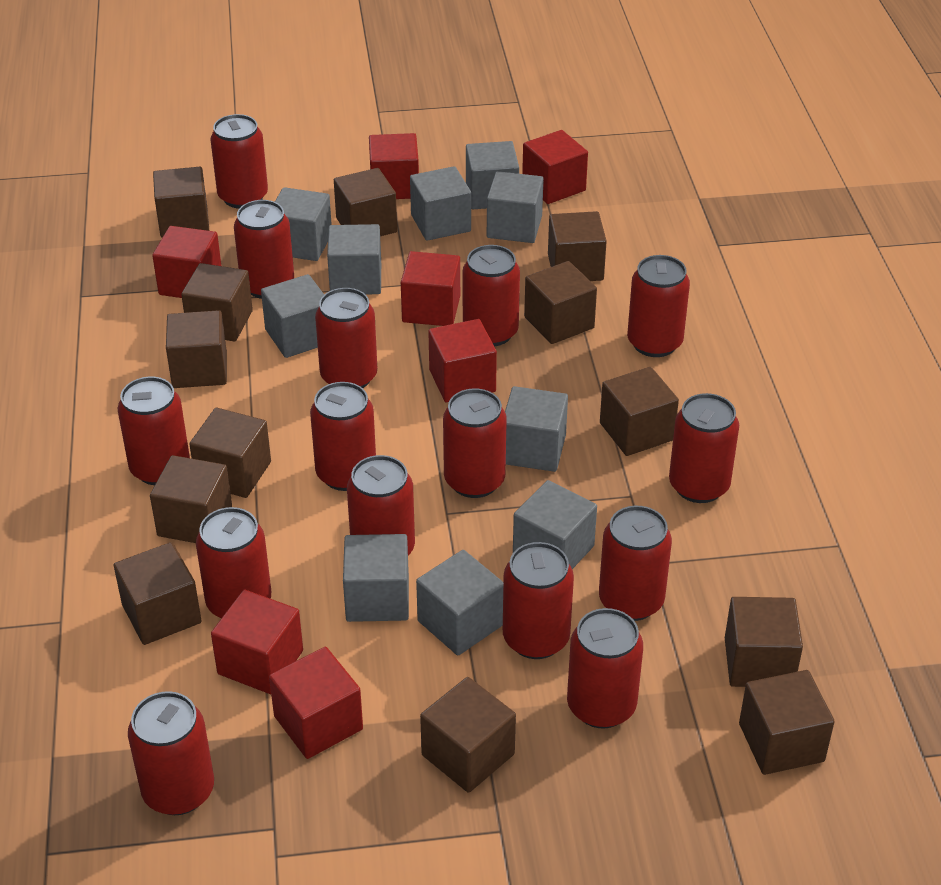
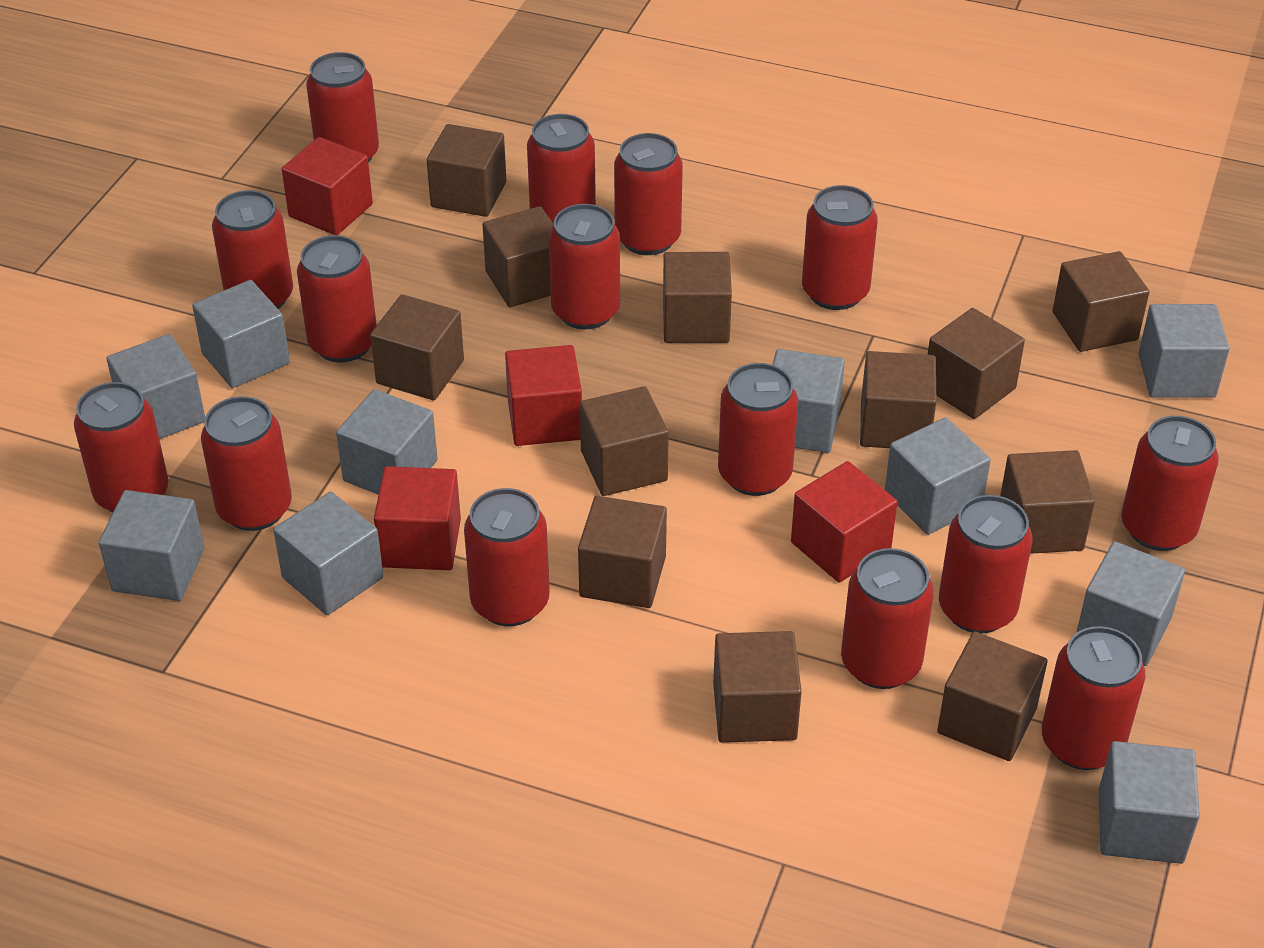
brown cube: [114,542,202,645] [150,455,232,543] [153,167,209,237] [166,310,227,388] [181,263,253,341] [189,408,271,498] [334,168,397,236] [420,677,516,793] [524,261,597,344] [548,211,607,281] [600,367,679,456] [725,597,803,687] [739,670,835,775] = 13 -> [370,294,464,400] [427,124,506,217] [482,206,554,307] [578,496,667,608] [580,386,669,496] [663,252,732,343] [713,631,802,743] [860,351,936,448] [927,308,1025,419] [937,632,1047,761] [1000,450,1095,554] [1052,251,1149,352] = 12
red cube: [152,226,221,298] [211,590,303,694] [269,647,363,759] [369,133,419,199] [401,251,460,326] [428,319,497,402] [522,130,588,204] = 7 -> [282,137,373,235] [374,466,461,570] [505,345,582,446] [791,461,897,583] = 4

